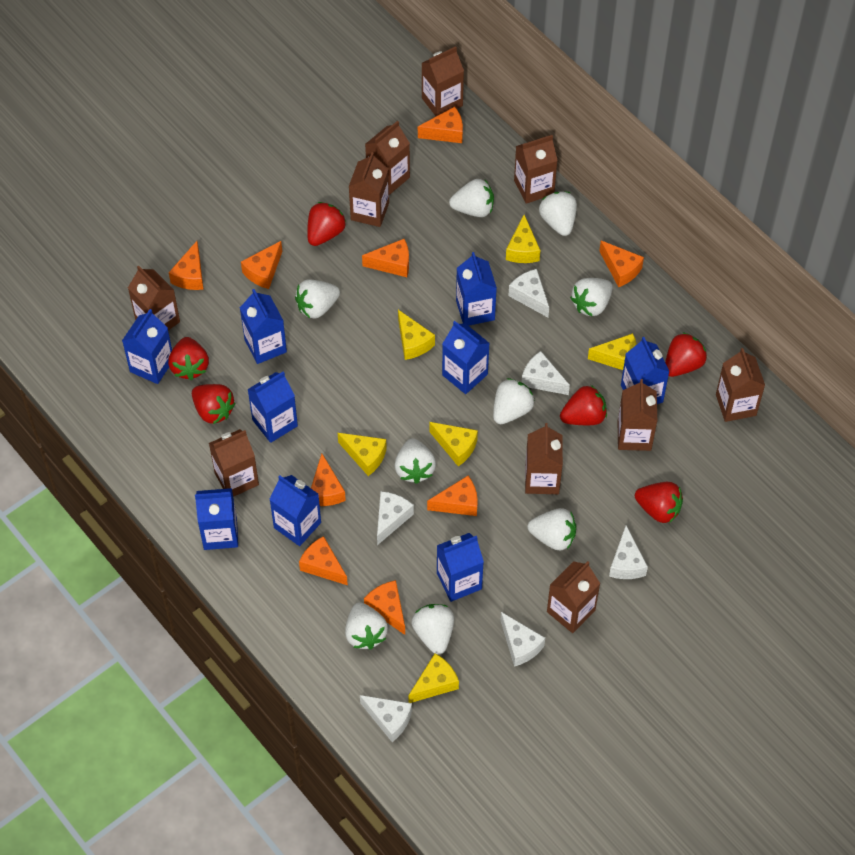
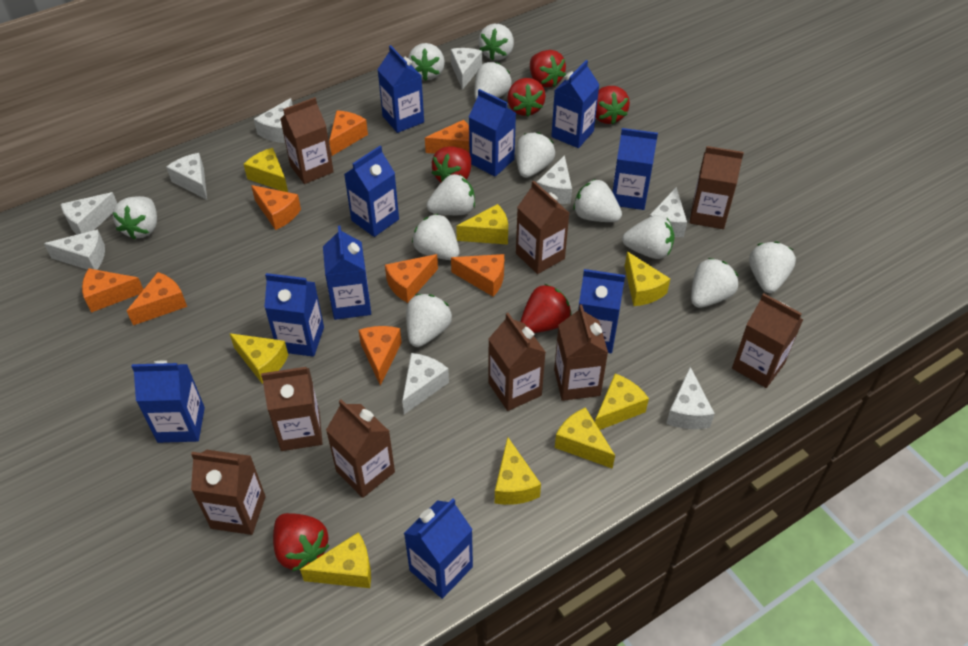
blue carton: [122,309,172,384] [195,488,238,550] [240,289,287,364] [247,372,298,443] [269,475,321,546] [437,533,484,602] [442,321,490,394] [456,252,497,326] [621,337,670,404] = 9 -> [131,360,205,443] [264,273,324,357] [323,226,371,320] [344,146,399,237] [377,45,424,133] [404,498,473,599] [469,89,516,177] [551,60,600,148] [578,269,625,353] [612,128,658,210] = 10
brown carton: [128,266,180,330] [209,429,259,497] [349,152,389,227] [365,121,410,195] [422,46,464,116] [514,135,558,204] [525,423,563,494] [547,561,600,633] [618,379,657,451] [716,348,765,422] = 10 -> [191,450,266,535] [261,367,323,451] [280,97,334,184] [326,399,395,498] [488,313,546,411] [516,181,569,274] [554,304,608,401] [689,146,744,229] [732,293,803,388] = 9
orange cheese: [169,241,204,290] [241,241,282,289] [299,536,348,585] [311,454,346,506] [362,239,409,277] [364,580,405,635] [418,107,463,143] [427,476,478,516] [599,241,644,287] = 9 -> [82,268,144,313] [127,272,187,325] [251,185,301,230] [329,110,368,156] [359,326,402,386] [385,254,438,303] [425,120,469,154] [451,254,504,297] = 8
white cheese: [360,695,412,742] [377,491,414,545] [500,612,545,667] [508,269,549,317] [521,351,570,395] [609,525,648,579] = 6 -> [44,229,105,270] [61,192,117,235] [166,153,207,200] [254,98,293,143] [402,353,449,414] [451,48,482,90] [537,155,572,204] [650,187,687,237] [666,367,715,429] = 9
white strawberry: [295,279,340,319] [345,602,388,650] [394,438,436,484] [411,604,454,655] [449,179,494,217] [493,378,535,424] [528,508,576,551] [539,192,577,236] [570,278,613,317] = 9 -> [112,196,157,240] [406,294,452,347] [408,43,445,81] [412,214,459,260] [427,174,475,215] [475,62,512,99] [479,24,514,60] [516,132,555,178] [573,179,622,222] [622,215,675,259] [691,258,738,308] [749,241,796,293] = 12
yellow cheese: [338,433,387,476] [398,310,435,360] [408,653,459,703] [429,422,478,466] [506,215,540,263] [588,333,637,370] = 6 -> [229,333,288,384] [244,148,288,192] [300,532,371,588] [456,204,508,245] [495,437,541,505] [555,407,615,469] [595,373,649,430] [625,251,670,306] = 8

